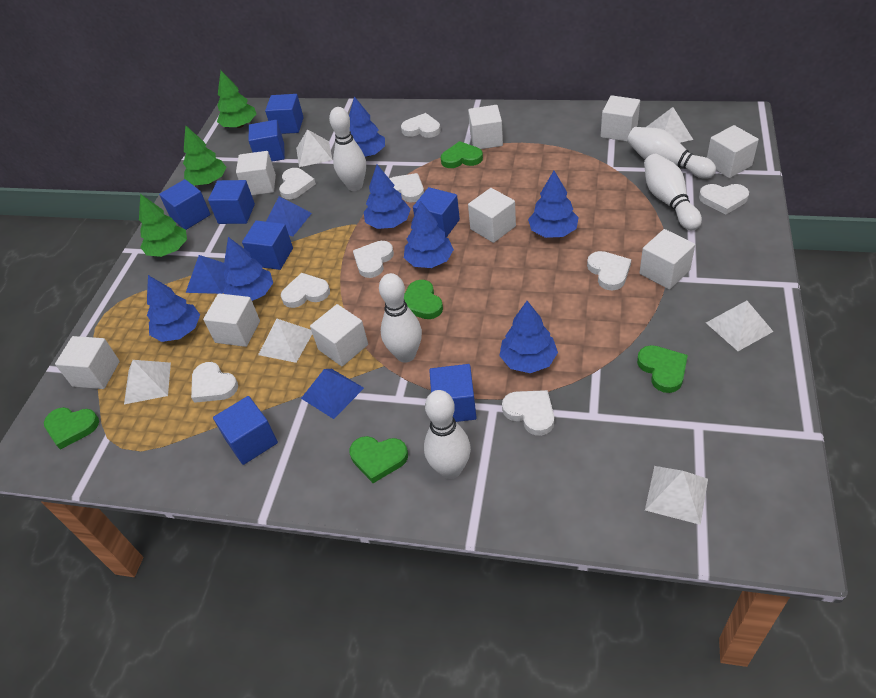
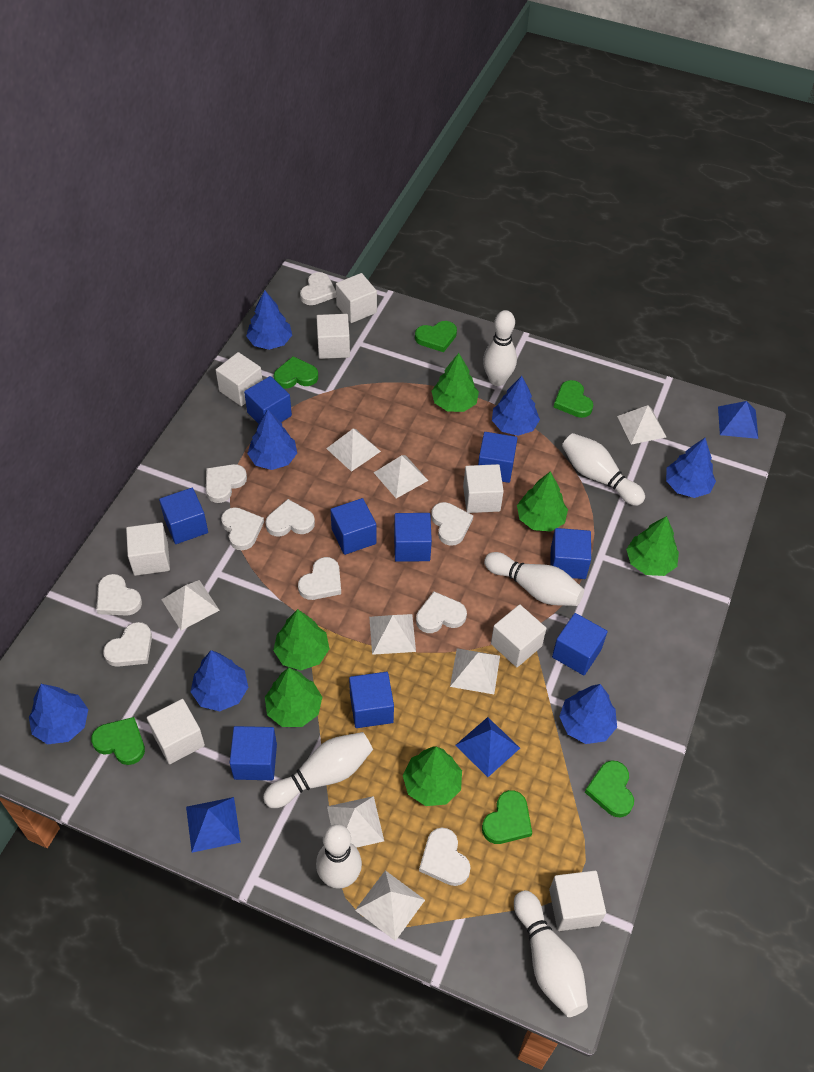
blue cube: [159,179,211,230] [208,180,255,224] [213,396,278,465] [242,220,293,270] [248,120,285,162] [265,94,304,134] [413,187,460,238] [429,364,477,422] = 8 -> [159,488,208,544] [230,726,277,780] [244,376,292,424] [330,498,376,555] [349,672,394,728] [394,513,432,562] [478,432,517,483] [551,528,591,579] [552,613,608,675] = 9
green heart: [44,407,99,450] [349,436,408,483] [404,280,443,319] [441,141,483,168] [637,345,688,393] = 5 -> [91,717,145,765] [274,356,318,389] [415,321,457,352] [482,790,532,844] [554,380,593,418] [585,761,634,817] = 6
green tree: [139,194,187,257] [183,125,226,186] [217,71,256,128] = 3 -> [265,668,322,727] [273,609,329,670] [403,746,462,806] [432,353,479,412] [517,471,568,532] [626,516,679,576] = 6
white bowling pin: [329,107,366,191] [379,273,422,363] [424,390,471,479] [627,127,716,179] [644,154,702,230] = 5 -> [263,732,373,808] [316,824,362,889] [483,310,517,386] [484,552,584,606] [514,890,588,1017] [562,433,645,506] = 6
white cube: [55,336,120,389] [203,293,260,347] [236,151,276,195] [310,304,368,366] [468,105,503,149] [468,188,516,243] [601,95,640,142] [639,229,695,289] [707,125,759,178] = 9 -> [126,522,170,576] [147,699,205,764] [216,352,262,406] [316,314,350,359] [336,273,377,323] [463,464,504,513] [491,604,546,667] [549,871,606,931] = 8
white heart: [191,362,238,403] [279,168,316,199] [281,273,330,308] [353,241,394,278] [389,173,424,202] [401,113,441,138] [502,390,554,436] [587,251,632,290] [699,184,749,215] = 9 -> [97,574,142,616] [103,622,152,667] [206,464,247,503] [221,507,264,550] [265,499,315,537] [298,557,341,600] [300,272,336,305] [416,592,467,633] [419,828,471,886] [431,502,473,546] = 10
white pyramid: [124,360,171,404] [258,319,312,363] [296,129,332,167] [645,466,708,525] [647,107,693,143] [706,301,774,351] = 6 -> [161,580,220,631] [326,429,381,472] [327,796,384,848] [355,870,425,941] [369,614,416,655] [374,455,428,498] [450,648,500,694] [617,405,666,445] = 8

